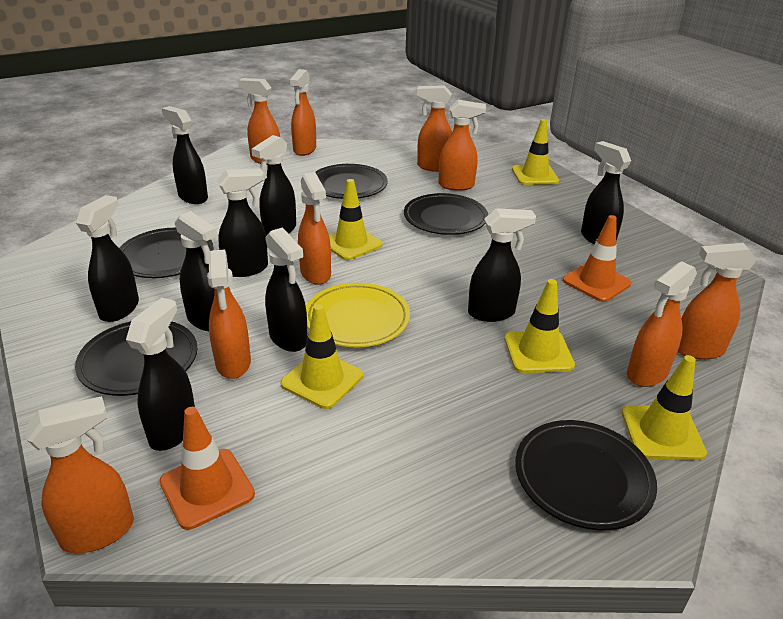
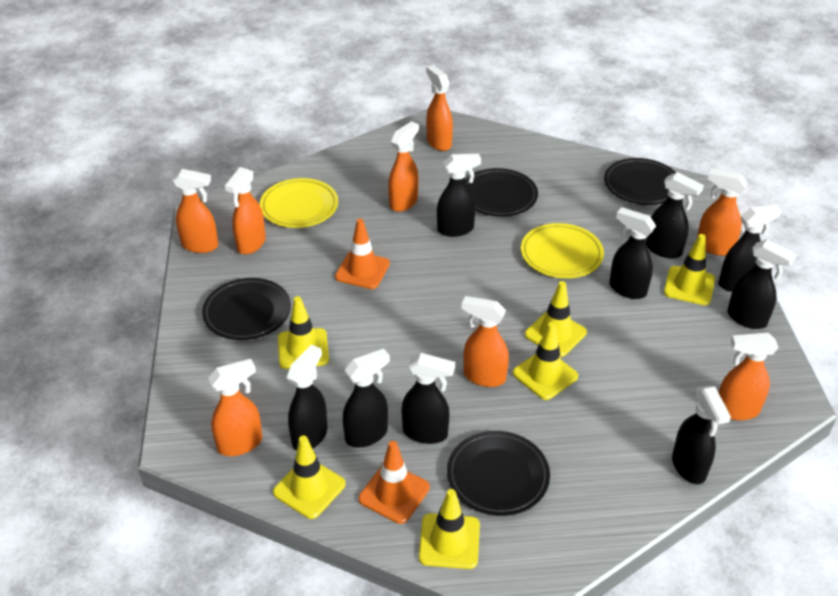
black plate: [75,321,197,396] [120,228,214,278] [315,164,388,199] [404,193,488,235] [515,420,657,530] = 5 -> [202,278,291,340] [447,431,550,516] [465,168,538,217] [604,158,676,205] = 4
orange spray bottle: [25,396,134,553] [207,249,251,379] [238,78,280,165] [289,69,316,156] [298,172,331,285] [417,85,452,172] [438,100,486,191] [627,261,697,387] [678,243,757,360] = 9 -> [172,169,218,253] [208,359,262,456] [225,167,266,254] [388,121,419,212] [426,65,453,151] [462,296,509,387] [697,169,747,256] [719,333,779,420] = 8
yellow plate: [306,283,410,347] = 1 -> [260,178,338,228] [521,223,604,278] = 2
yellow traffic cone: [280,304,363,409] [329,179,383,260] [504,279,575,373] [512,119,559,185] [622,355,707,460] = 5 -> [273,436,346,519] [278,296,329,369] [419,489,480,569] [513,322,578,400] [525,281,587,357] [664,234,715,305] = 6

